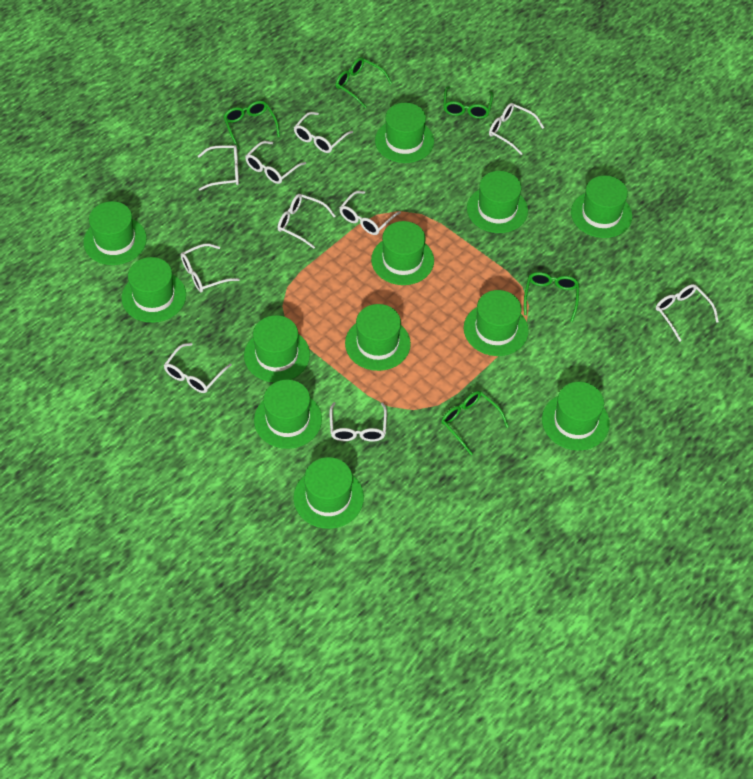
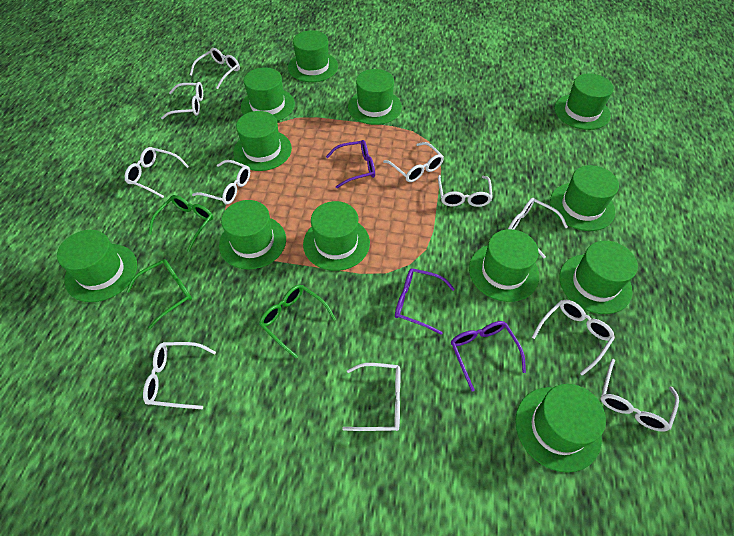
green glasses: [223,101,280,149] [336,57,392,108] [441,391,509,455] [443,86,494,119] [524,272,579,322] = 5 -> [126,259,192,329] [149,195,213,252] [259,285,336,358] = 3
purple glasses: none = 0 -> [326,140,375,188] [395,268,455,335] [451,321,526,392] = 3
white glasses: [164,343,232,393] [181,243,240,292] [198,145,239,191] [245,141,306,184] [278,194,335,249] [294,112,353,153] [330,402,387,442] [339,191,401,235] [489,103,544,155] [656,284,719,342] = 10 -> [125,147,189,198] [143,342,216,409] [161,82,203,119] [190,48,240,89] [192,160,250,204] [342,363,401,431] [383,142,444,182] [438,175,493,207] [508,198,568,258] [532,300,615,376] [600,359,679,432] = 11

